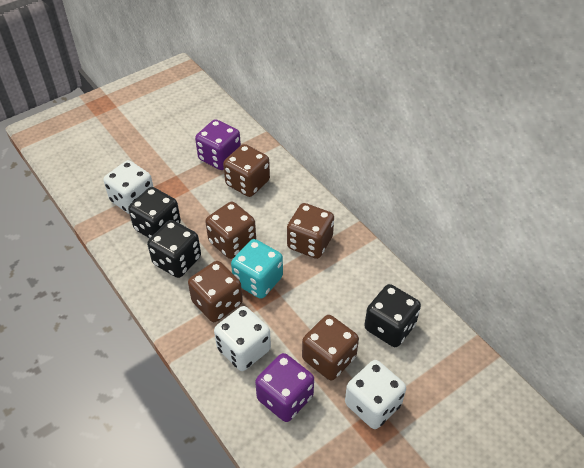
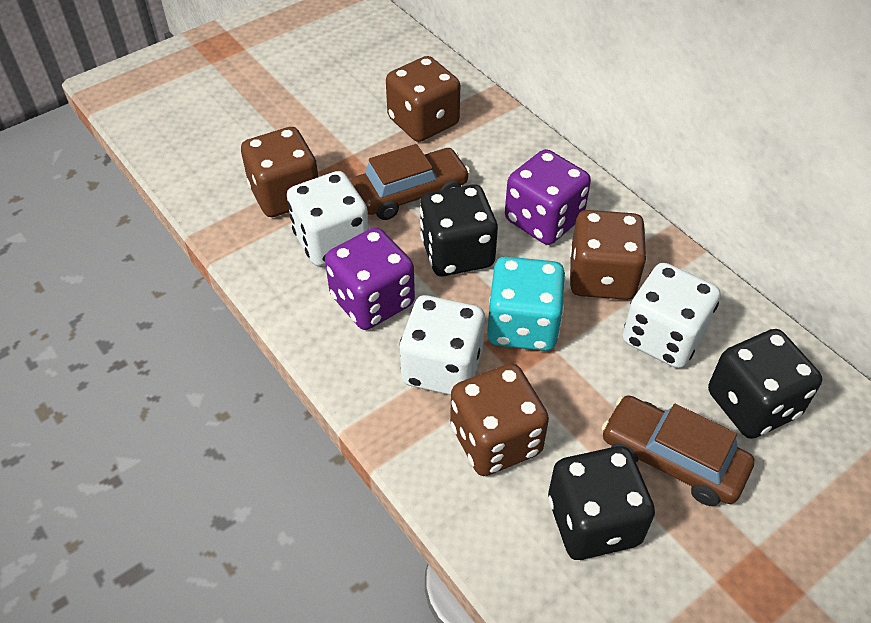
brown car: none = 0 -> [351,144,470,220] [602,395,754,506] = 2
brown dice: [188,261,243,322] [205,202,256,259] [223,144,270,197] [287,203,334,259] [302,315,359,381] = 5 -> [241,127,318,217] [386,56,460,142] [450,364,549,476] [570,210,647,300] = 4

